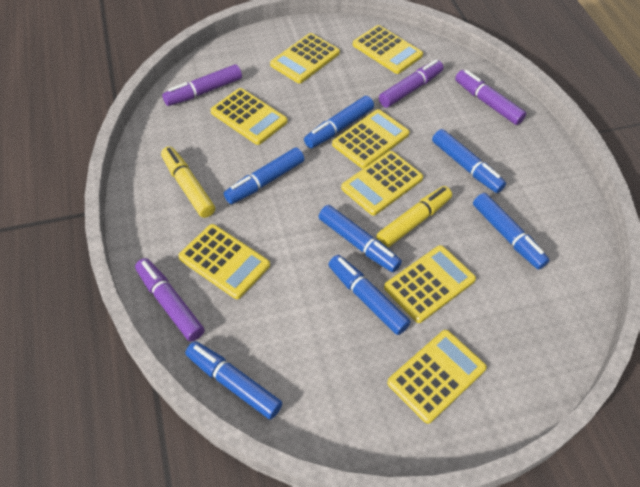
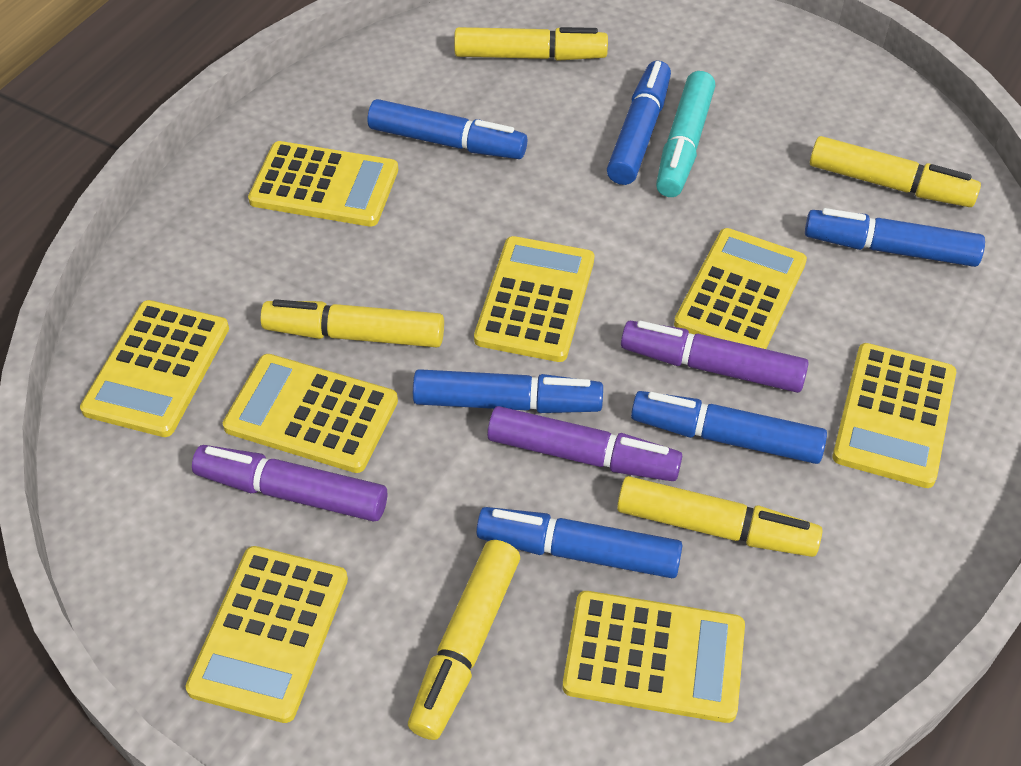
blue marker: [185,341,282,420] [224,147,304,204] [304,96,374,148] [319,205,402,272] [328,255,411,335] [432,129,506,193] [473,193,549,270] = 7 -> [368,99,527,159] [413,369,603,413] [476,507,682,578] [607,61,671,185] [631,391,827,464] [805,208,985,267] = 6
purple marker: [135,258,205,342] [162,64,242,106] [379,60,443,108] [455,70,526,125] = 4 -> [192,445,387,522] [487,406,682,481] [621,321,809,393] = 3
turquoise marker: none = 0 -> [656,71,715,197] = 1
yellow marker: [161,146,215,218] [376,186,452,248] = 2 -> [260,299,444,347] [408,540,520,740] [454,27,608,61] [617,476,822,557] [810,136,981,207] = 5

